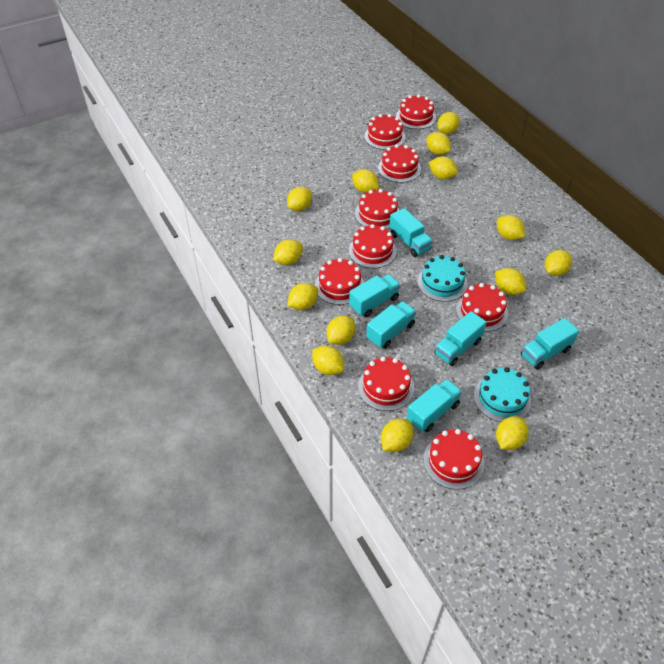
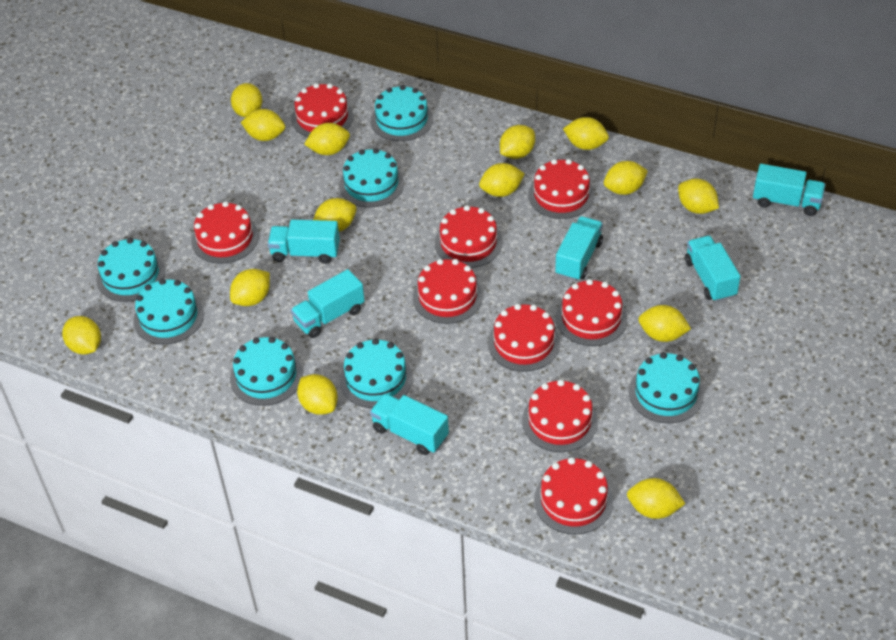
turquoise cake: [417,255,468,302] [474,367,531,422] = 2 -> [96,238,165,302] [133,279,204,344] [230,337,303,406] [339,148,404,207] [339,338,413,408] [371,85,433,141] [629,352,704,423] = 7

